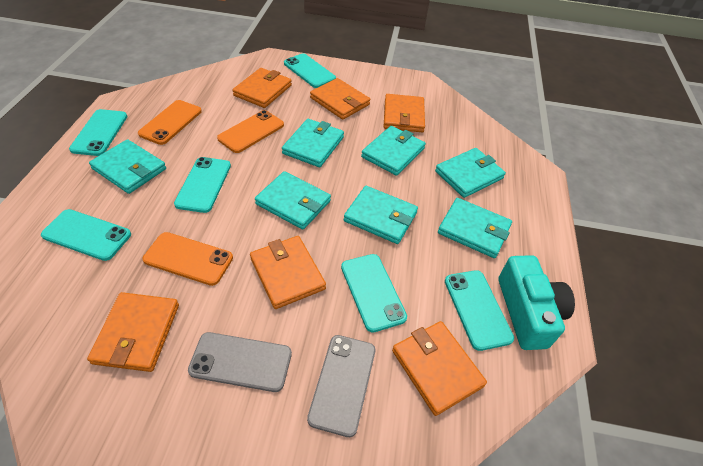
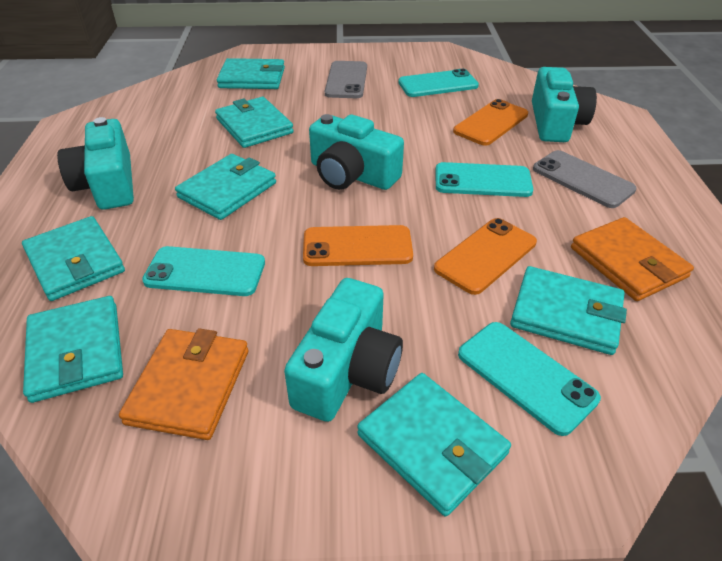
orange wallet: [87,292,179,372] [232,68,292,108] [250,236,326,309] [310,78,370,120] [384,94,425,132] [392,321,487,416] = 6 -> [119,328,249,440] [571,217,694,301] = 2
turquoise camera: [499,255,575,350] = 1 -> [57,117,134,210] [284,278,403,422] [309,114,404,190] [532,67,597,142] = 4
turquoise phone: [41,209,131,261] [69,109,127,156] [174,157,231,213] [284,53,336,88] [341,254,407,333] [445,270,514,351] = 6 -> [142,246,265,296] [398,69,479,97] [436,162,533,197] [458,322,601,436] = 4

